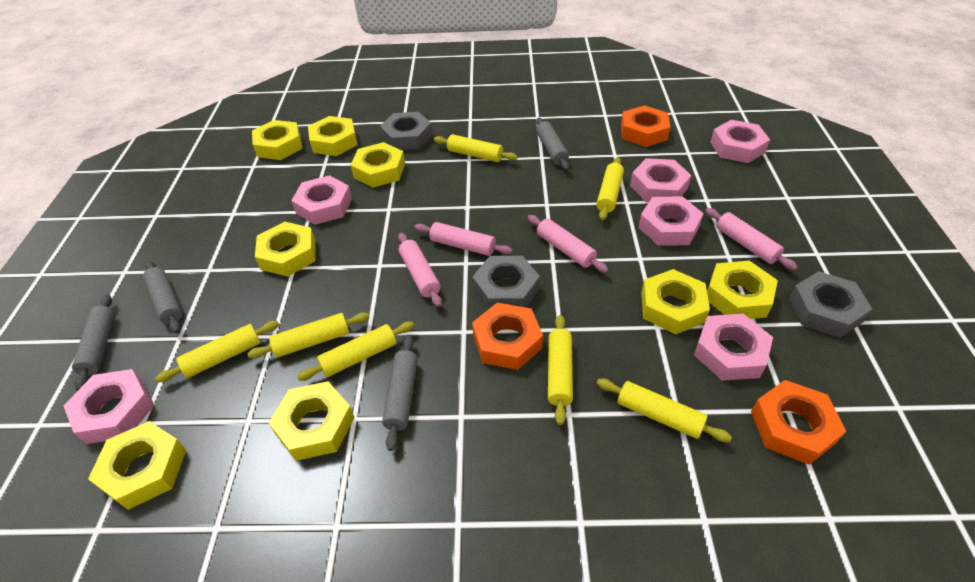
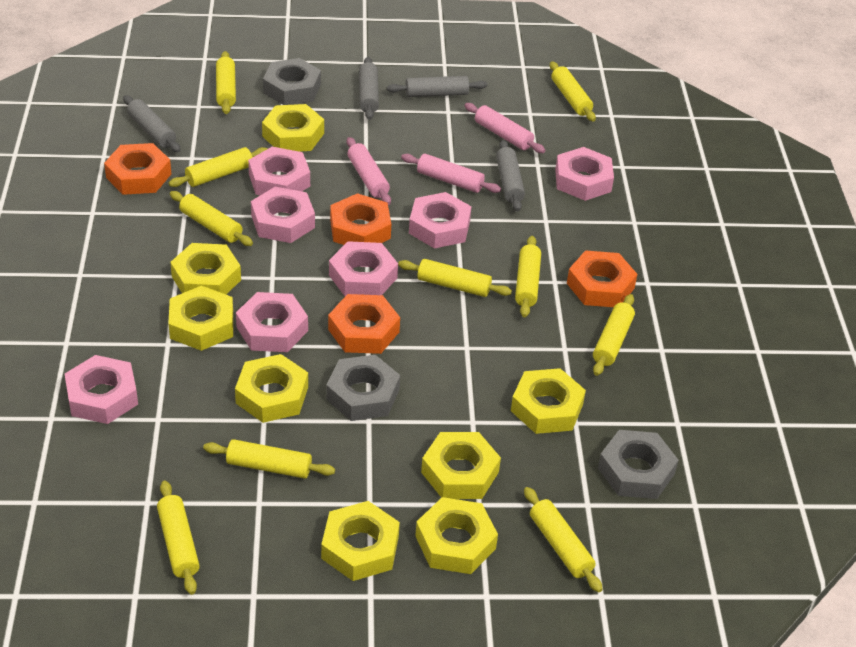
orange nut: [472,303,543,370] [621,105,670,147] [751,380,846,465] = 3 -> [104,143,171,195] [328,294,400,354] [330,193,391,245] [567,250,637,307] = 4
pink nut: [64,369,155,444] [291,175,352,225] [630,158,691,202] [638,196,704,246] [694,314,773,381] [710,120,770,163] = 6 -> [65,355,138,424] [236,292,308,352] [248,147,310,195] [251,187,315,243] [329,241,398,296] [409,192,472,249] [555,147,614,201] = 7
pink rolling pin: [398,233,442,307] [414,222,513,256] [528,215,608,273] [705,208,798,270] = 4 -> [347,137,391,205] [401,154,501,193] [465,103,545,153] = 3
yellow rolling pin: [155,321,279,382] [247,312,369,358] [297,322,414,381] [434,134,518,162] [548,315,573,425] [596,157,624,220] [597,379,732,442] = 7 -> [157,481,200,595] [169,147,267,187] [170,191,253,246] [203,439,335,479] [216,51,236,114] [398,259,512,297] [515,236,541,317] [524,487,603,593] [550,61,596,122] [593,294,635,376] = 10

